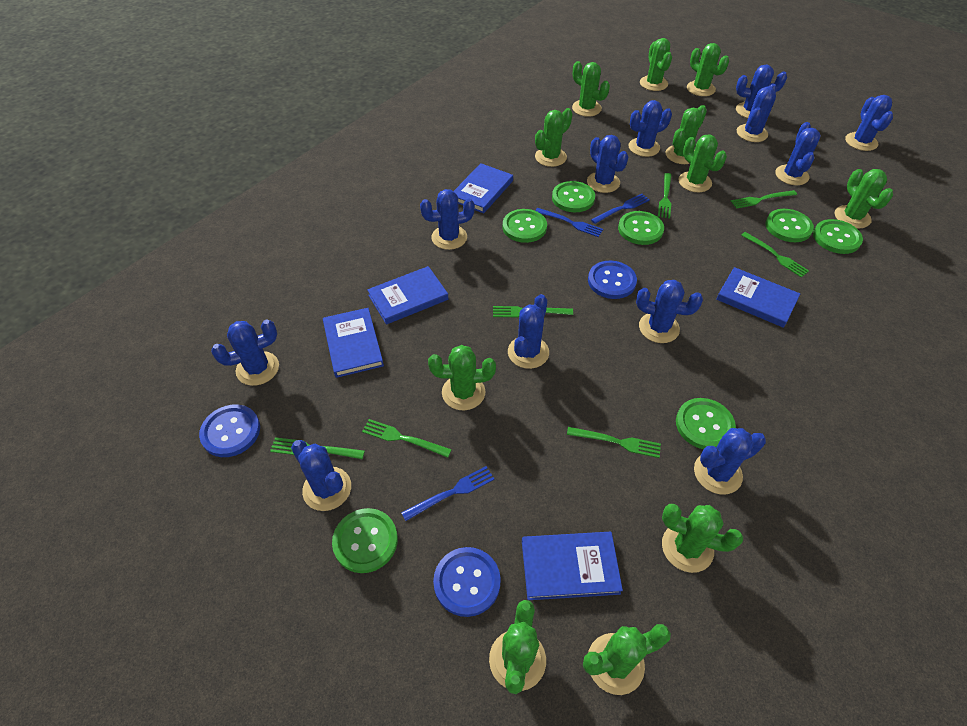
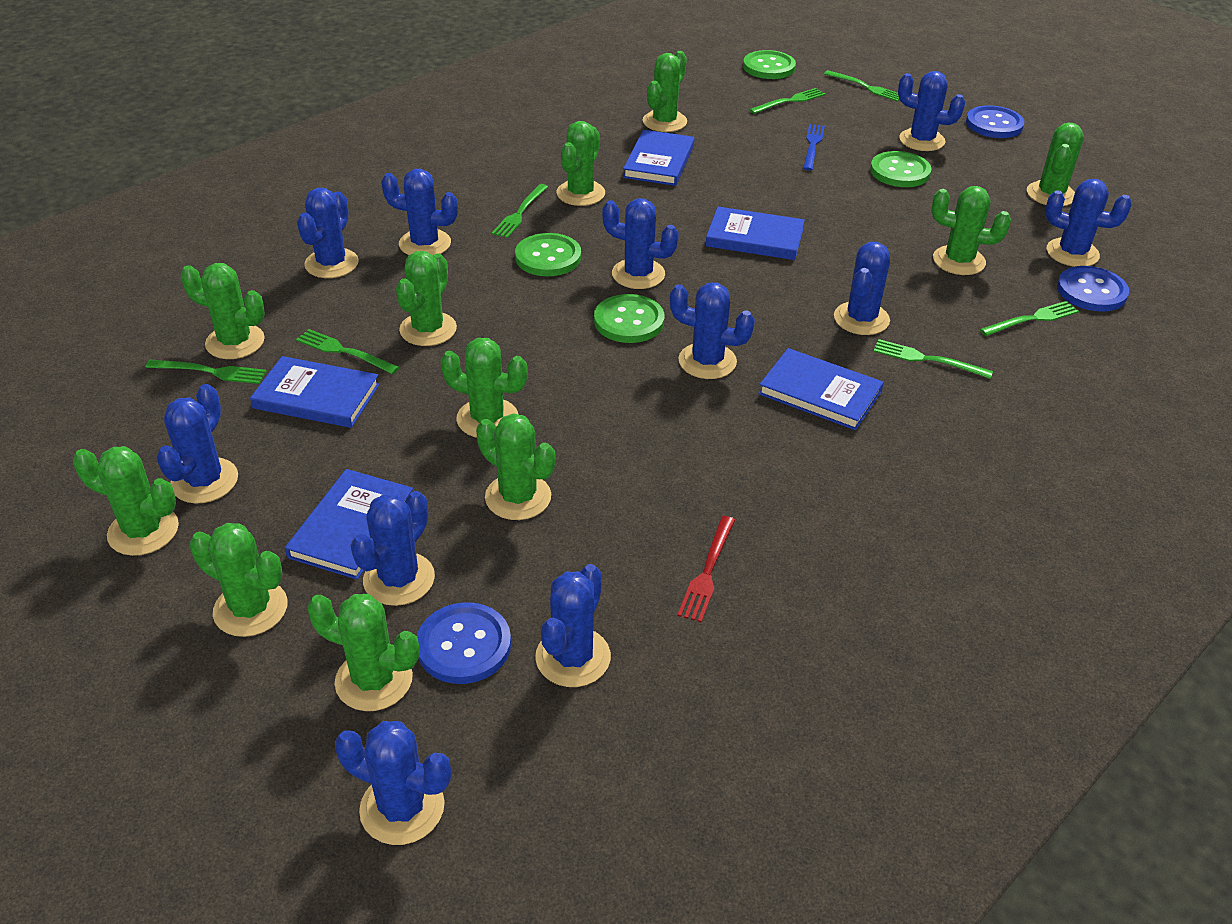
blue cactus: [211,319,279,386] [291,440,351,511] [420,189,475,250] [508,294,549,369] [587,135,628,193] [628,100,672,157] [636,280,703,343] [694,428,766,494] [736,64,787,118] [737,84,777,142] [775,122,821,185] [845,95,893,151] = 12 -> [156,384,238,503] [297,188,359,278] [335,721,451,845] [350,491,435,606] [381,169,458,256] [535,564,611,687] [602,198,679,289] [670,283,755,379] [834,242,890,335] [898,71,965,151] [1045,179,1132,267] = 11
blue fork: [401,466,495,521] [535,208,603,237] [591,194,650,224] = 3 -> [803,124,825,171] = 1
green button: [332,508,398,573] [503,209,547,243] [552,181,595,212] [618,211,664,245] [676,398,736,449] [766,209,814,242] [813,219,863,254] = 7 -> [515,233,581,276] [594,294,665,343] [743,50,796,79] [870,151,932,187] = 4
red fork: none = 0 -> [677,516,735,622] = 1

